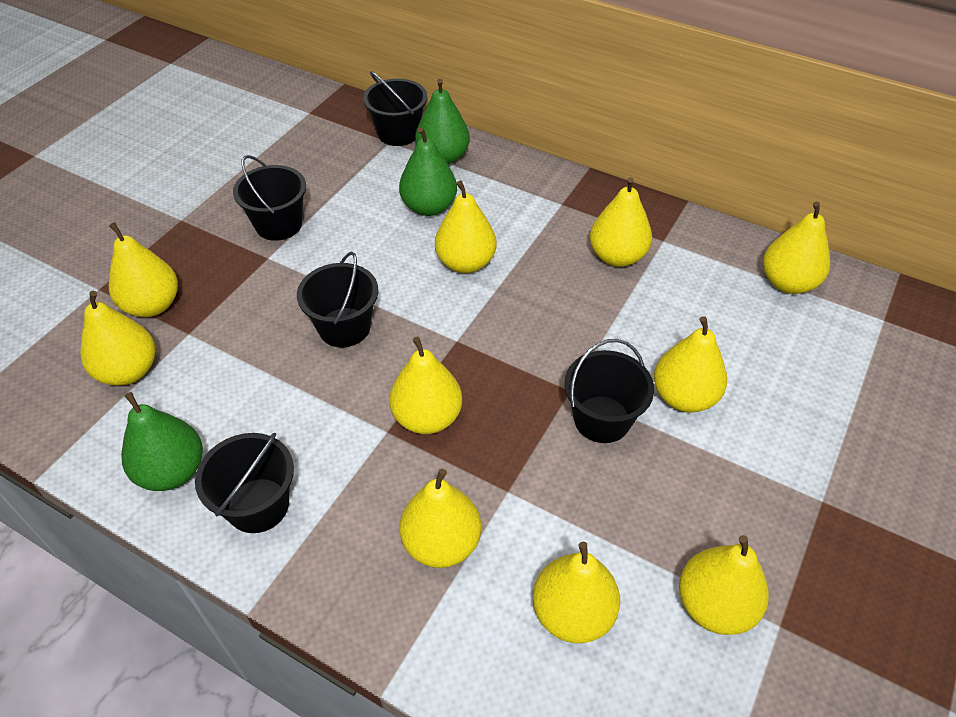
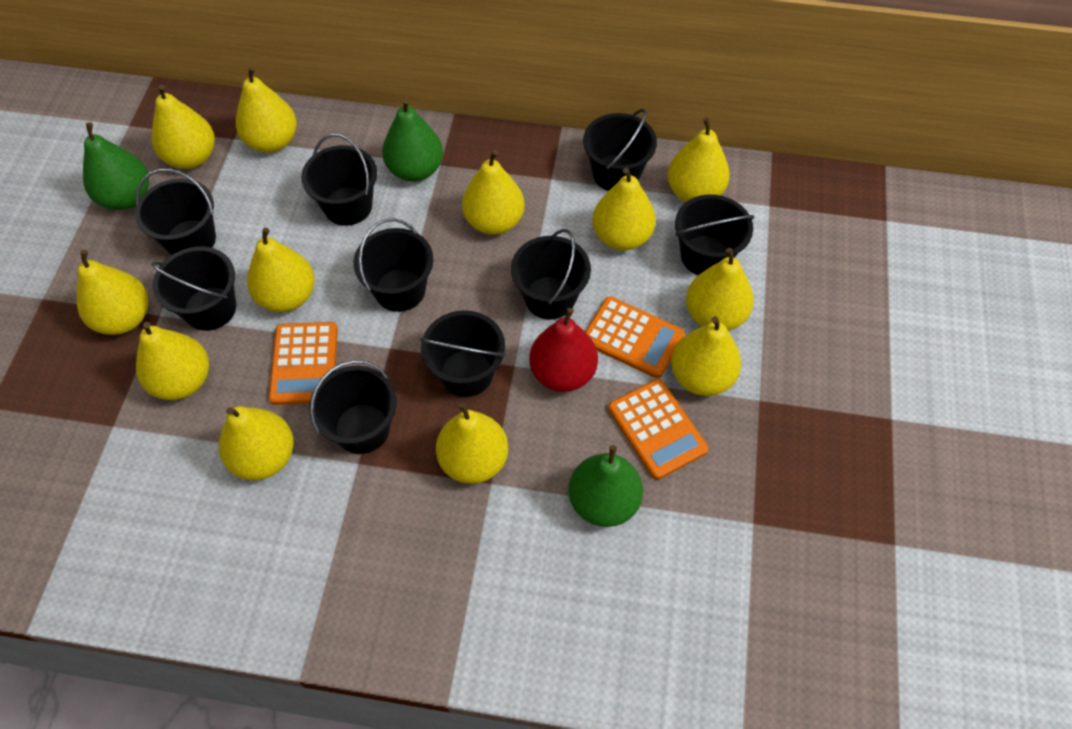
black bucket: [195,432,294,533] [233,155,306,241] [297,251,379,347] [363,71,428,146] [564,339,654,443] = 5 -> [135,168,216,255] [151,246,236,331] [301,133,377,226] [309,360,397,454] [353,218,433,312] [420,310,506,397] [511,229,591,320] [583,109,657,191] [675,194,754,275] = 9
orange calculator: none = 0 -> [269,322,338,405] [585,296,684,378] [608,379,709,480] = 3
red pear: none = 0 -> [529,308,598,392] = 1
yellow pear: [80,291,155,386] [109,222,178,317] [389,337,462,434] [399,469,481,568] [435,180,497,273] [533,542,620,643] [590,177,652,267] [654,316,727,412] [679,535,769,635] [763,202,830,294] = 10 -> [77,250,148,335] [136,322,209,400] [152,84,215,169] [219,406,294,480] [236,66,297,153] [247,228,315,312] [436,402,508,484] [462,150,525,235] [592,168,656,250] [667,117,730,202] [671,316,741,396] [686,248,754,331] = 12

